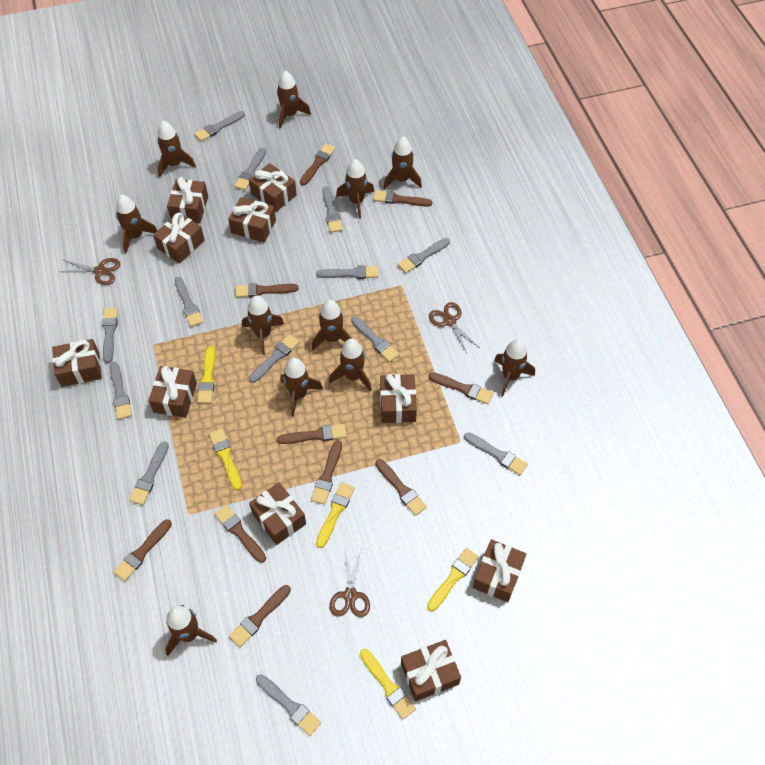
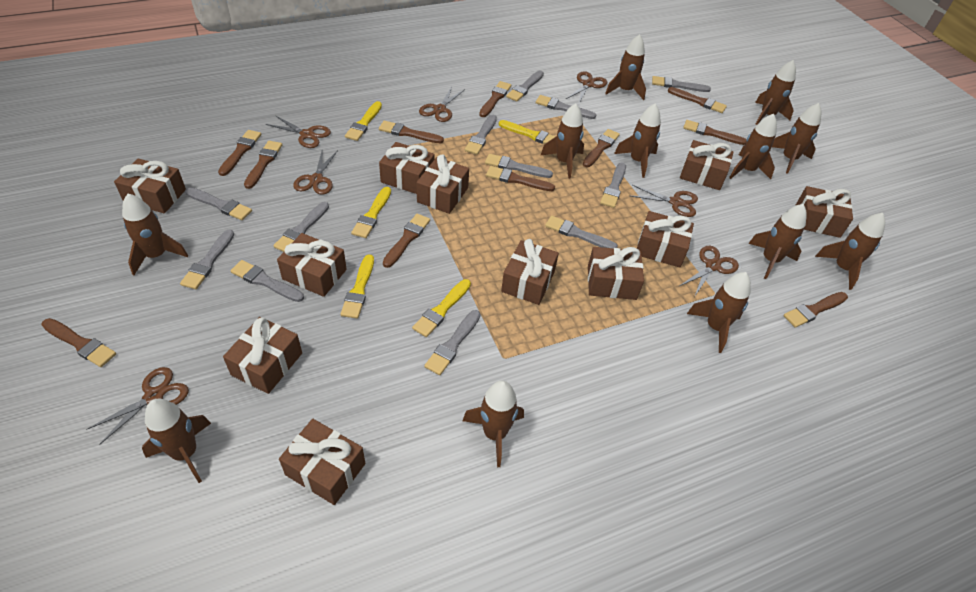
brown brush: [114,519,172,581] [214,505,266,563] [229,585,291,647] [235,283,299,297] [277,424,347,444] [300,144,335,185] [311,441,342,505] [373,190,432,206] [376,459,427,516] [428,372,493,404] = 10 -> [41,318,116,367] [218,130,261,176] [244,141,282,189] [379,121,444,143] [383,214,430,268] [479,81,511,117] [486,166,555,191] [583,129,620,167] [668,87,727,113] [683,120,747,145] [784,292,848,328] = 11
brown gift: [52,339,102,387] [148,366,197,418] [153,212,205,263] [167,177,208,223] [228,197,276,242] [249,163,297,212] [249,482,306,545] [380,374,417,423] [401,640,461,701] [473,539,526,602] = 10 -> [114,158,186,213] [223,317,302,394] [277,233,347,297] [279,419,365,505] [379,142,435,194] [417,154,469,214] [501,239,559,305] [588,247,644,300] [637,211,694,268] [680,140,734,190] [795,186,853,238] = 11
brown rocket: [116,195,157,253] [157,121,196,177] [165,605,217,656] [242,295,284,355] [277,70,311,129] [280,358,323,417] [312,300,351,350] [329,338,372,391] [336,159,374,219] [383,137,422,189] [494,339,535,397] = 11 -> [122,194,188,275] [142,399,211,483] [462,381,524,467] [540,104,584,179] [605,34,646,100] [614,104,661,178] [687,272,751,353] [729,114,777,179] [748,204,807,279] [755,60,796,125] [772,103,821,174] [815,213,885,290] = 12
brown scissors: [59,258,120,285] [330,549,370,617] [429,302,480,353] = 3 -> [87,367,189,445] [266,115,331,148] [293,150,338,195] [419,87,464,122] [565,71,607,105] [631,185,698,217] [680,246,739,296] = 7
grey brush: [102,308,118,363] [110,362,132,420] [129,441,169,505] [174,277,203,327] [195,111,245,141] [234,148,266,190] [249,334,300,383] [256,674,321,736] [316,265,379,279] [322,186,343,233] [351,316,399,362] [398,238,450,273] [464,432,528,475] = 13 -> [180,229,234,289] [185,187,252,220] [230,260,304,302] [273,202,329,252] [424,310,480,375] [465,115,497,155] [485,154,553,178] [506,71,544,102] [536,95,596,119] [545,216,618,249] [600,163,626,208] [652,76,711,92] = 12

